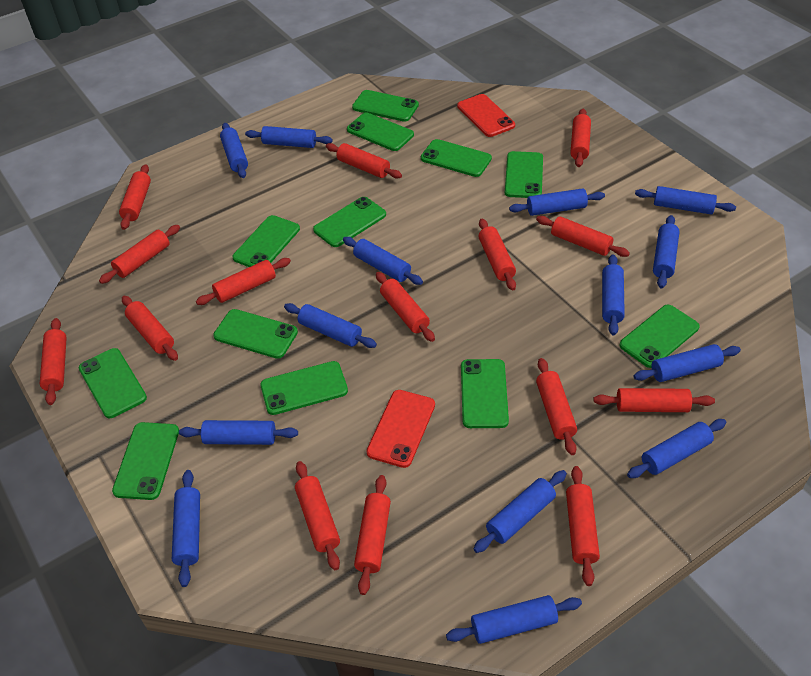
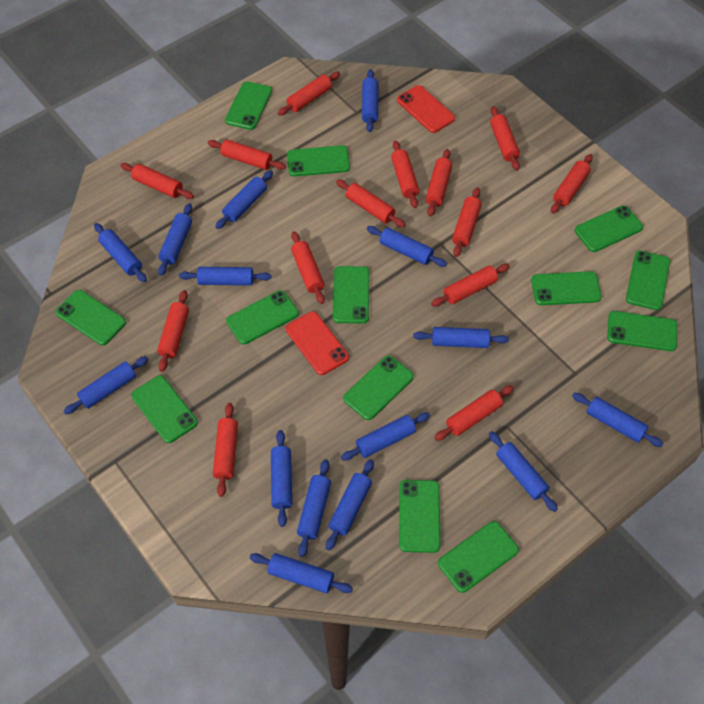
blue rolling pin: [172,470,200,587] [179,420,298,445] [220,123,248,178] [245,126,333,148] [284,303,377,348] [343,237,423,285] [446,595,582,644] [474,470,567,553] [509,188,605,216] [602,254,625,335] [627,419,726,478] [634,344,741,382] [635,186,736,214] [653,215,680,289] = 14 -> [64,356,149,414] [94,223,147,282] [158,203,192,276] [179,267,271,286] [215,170,273,229] [250,553,353,593] [271,430,292,527] [297,459,331,557] [326,459,374,551] [341,412,430,461] [362,70,378,132] [367,226,447,267] [413,327,509,348] [489,431,558,512] [572,393,664,447] = 15
green phone: [79,348,147,418] [112,422,179,500] [213,309,298,359] [233,215,300,267] [260,361,348,415] [313,197,386,247] [347,113,414,151] [352,90,419,122] [421,139,492,177] [461,359,509,428] [505,151,543,198] [619,305,700,368] = 12 -> [56,290,126,345] [131,375,198,443] [225,81,272,130] [226,290,299,344] [287,145,350,177] [333,266,369,323] [343,355,414,420] [399,480,440,553] [438,521,519,593] [531,271,602,305] [575,205,643,252] [607,311,677,351] [626,250,670,310] = 13
red rolling pin: [40,318,67,405] [99,225,180,284] [119,164,151,230] [122,296,178,361] [196,258,291,305] [295,461,340,570] [326,143,402,179] [354,475,391,595] [376,272,435,342] [478,219,516,291] [536,216,630,257] [536,358,577,455] [566,466,600,586] [570,109,591,167] [593,388,715,412] = 15 -> [120,163,194,199] [157,290,189,372] [208,139,286,170] [213,403,238,497] [278,72,340,116] [291,231,325,304] [336,179,406,227] [391,141,419,208] [426,149,452,216] [431,264,510,307] [434,385,514,441] [452,187,482,257] [490,106,520,171] [551,154,593,214] = 14

